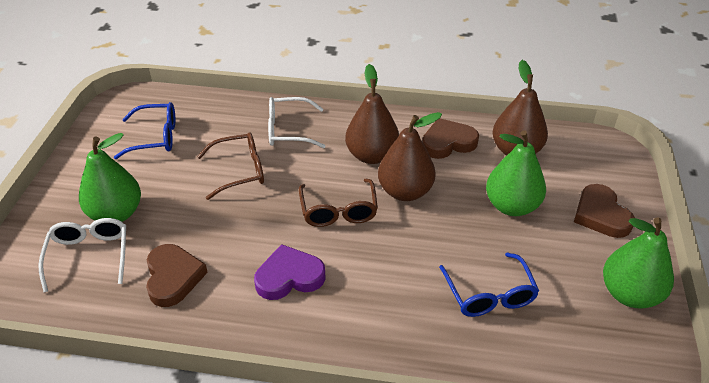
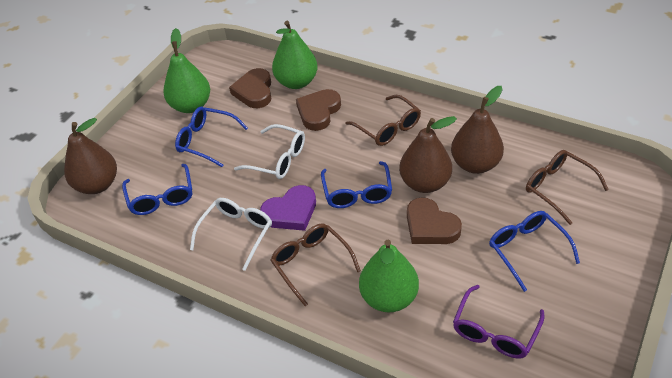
blue glasses: [114,102,175,159] [439,252,539,317] = 2 -> [122,164,192,215] [175,107,248,167] [321,161,392,208] [489,211,580,292] = 4
brown glasses: [197,132,264,200] [299,179,378,227] = 2 -> [270,223,361,306] [345,95,421,146] [526,150,609,225] = 3
purple glasses: none = 0 -> [453,285,545,359] = 1

